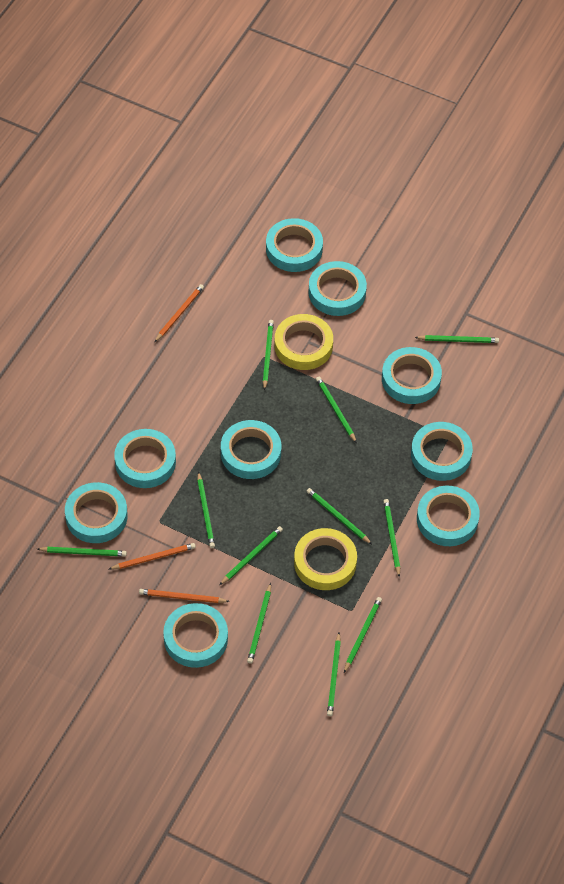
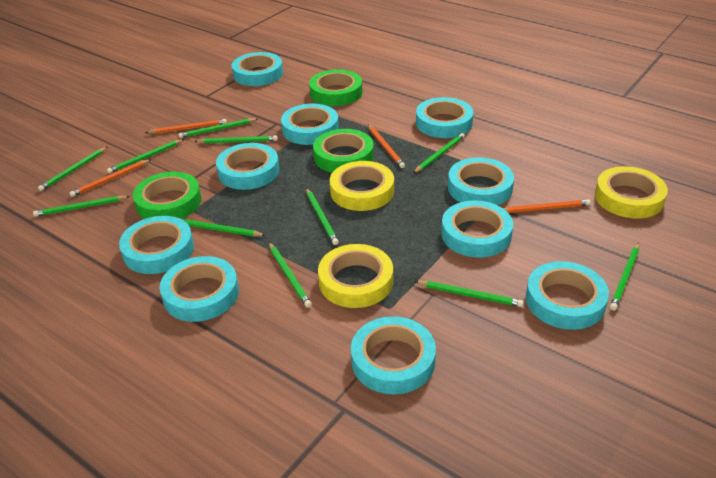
green tape: none = 0 -> [133,172,201,219] [309,69,362,106] [313,129,374,173] = 3
orange pencil: [109,543,196,570] [139,589,230,603] [155,284,204,342] = 3 -> [69,159,151,197] [145,119,227,134] [368,125,405,168] [503,199,591,213] = 4
turquoise tape: [65,482,128,543] [114,429,176,488] [163,603,228,668] [221,420,281,479] [266,218,323,272] [308,261,367,316] [382,347,442,404] [411,422,473,481] [417,486,480,546] = 9 -> [119,216,194,274] [160,256,239,322] [216,143,279,190] [232,52,283,86] [281,104,339,145] [351,316,436,395] [416,97,473,138] [441,200,513,258] [448,157,514,205] [526,261,609,330] = 10
yellow tape: [274,314,333,370] [294,528,357,590] = 2 -> [318,244,393,308] [330,161,394,211] [595,166,668,219] = 3

